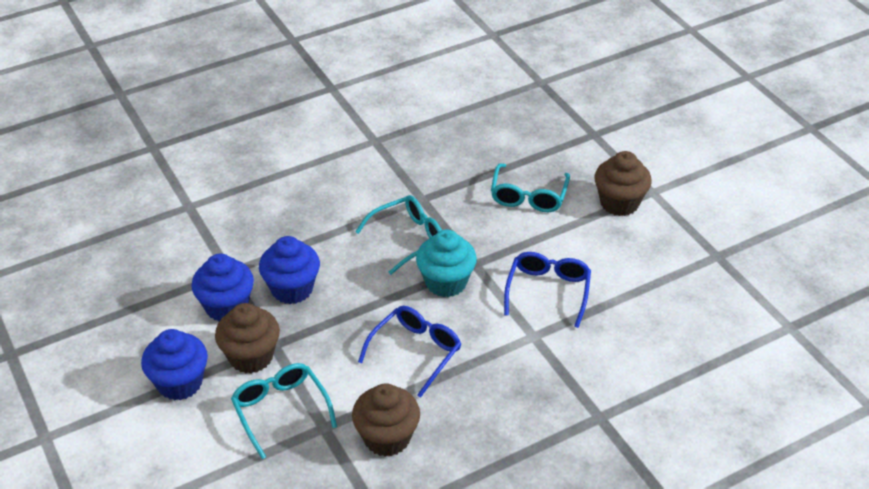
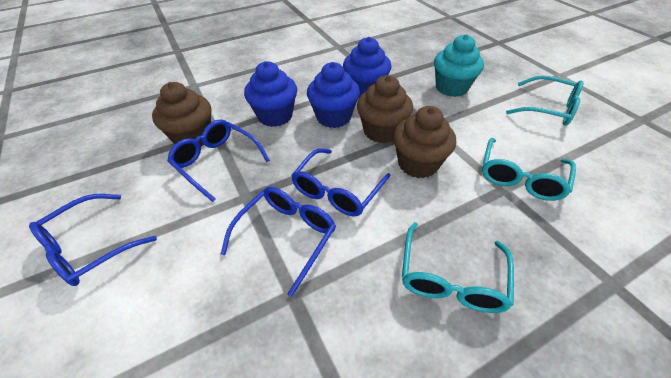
blue glasses: [358,306,461,398] [504,252,591,328] = 2 -> [29,194,157,286] [167,120,270,202] [221,187,336,297] [291,148,391,216] = 4

